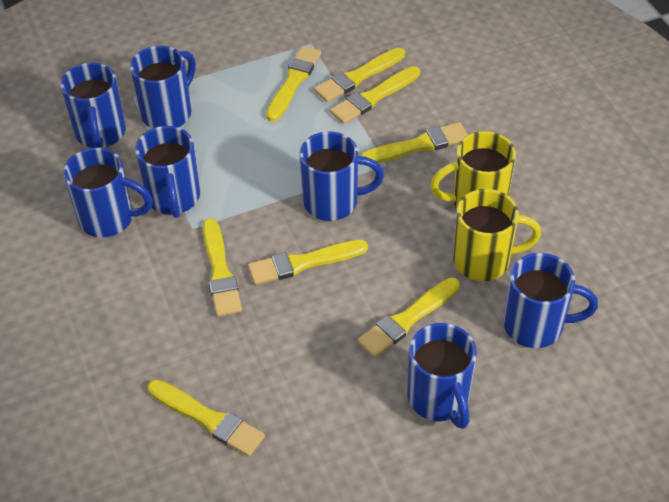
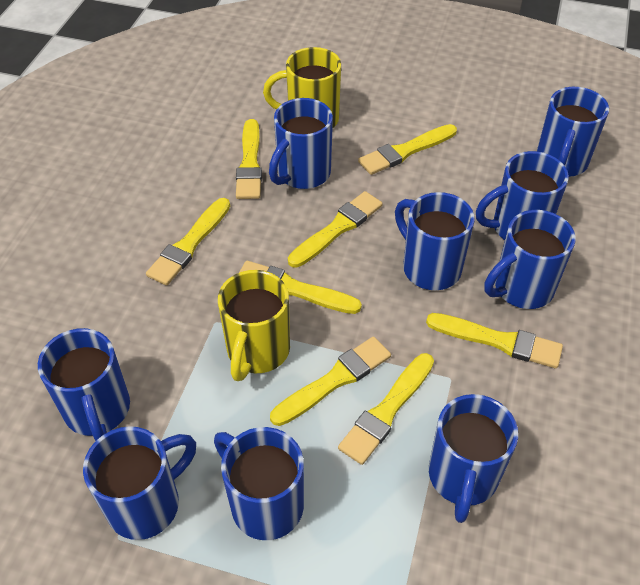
blue mug: [60,63,126,148] [63,148,153,237] [130,46,196,129] [135,126,200,218] [299,131,384,221] [407,323,477,429] [503,253,598,348] = 7 -> [38,328,130,441] [83,426,196,540] [214,427,304,540] [269,98,333,189] [395,192,475,290] [429,394,518,523] [476,151,569,240] [484,210,576,309] [537,87,609,177] = 9

